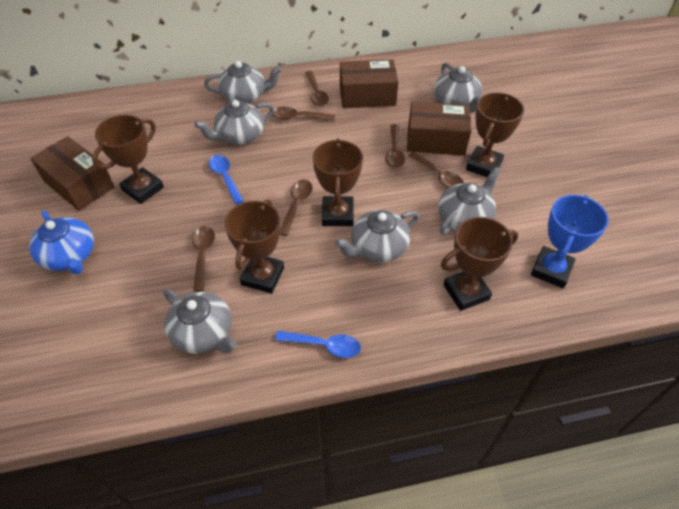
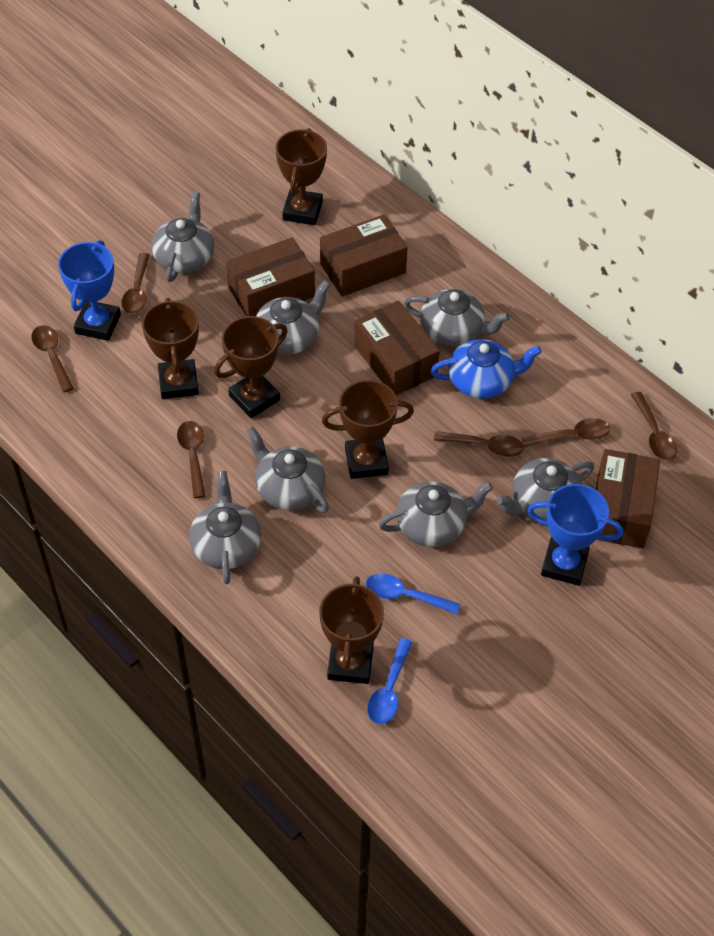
blue trophy: [531,195,609,288] = 1 -> [58,240,121,341] [527,484,623,586] = 2
brown box: [30,136,115,211] [340,59,398,108] [407,101,471,156] = 3 -> [226,237,315,316] [320,214,408,296] [354,301,440,395] [596,449,660,549] = 4
grey teapot: [163,289,237,354] [194,100,274,145] [204,61,282,104] [335,210,419,262] [434,63,482,113] [438,167,501,234] = 6 -> [152,192,214,282] [189,471,261,584] [247,427,329,513] [256,281,330,355] [379,481,493,547] [404,289,510,346] [496,458,594,520] = 7

